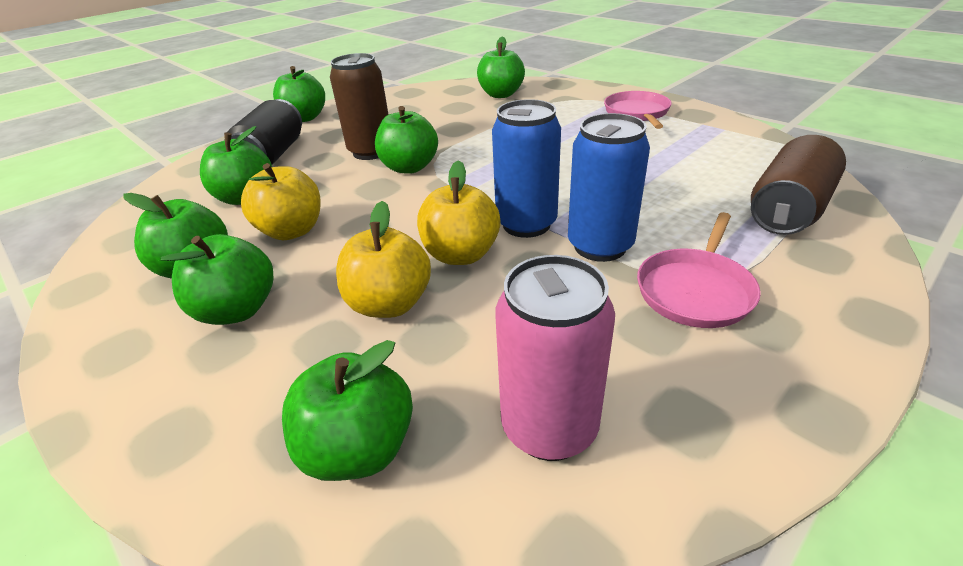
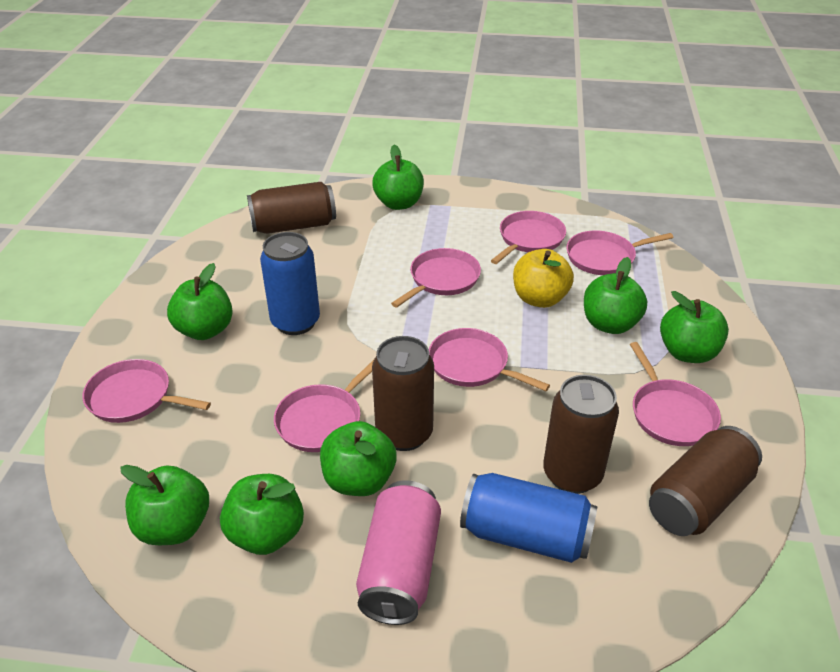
black can: [227,99,302,165] = 1 -> none = 0
brown can: [330,53,389,160] [751,135,846,235] = 2 -> [247,182,336,234] [372,336,434,451] [543,375,619,494] [649,426,762,536] = 4
pink pan: [604,91,672,129] [637,212,761,328] = 2 -> [82,359,211,423] [274,360,374,452] [391,248,481,307] [429,328,550,391] [491,211,566,264] [566,231,674,275] [630,342,721,446] = 7
yellow apple: [241,163,320,240] [336,201,431,318] [417,160,501,265] = 3 -> [513,249,574,308] = 1

